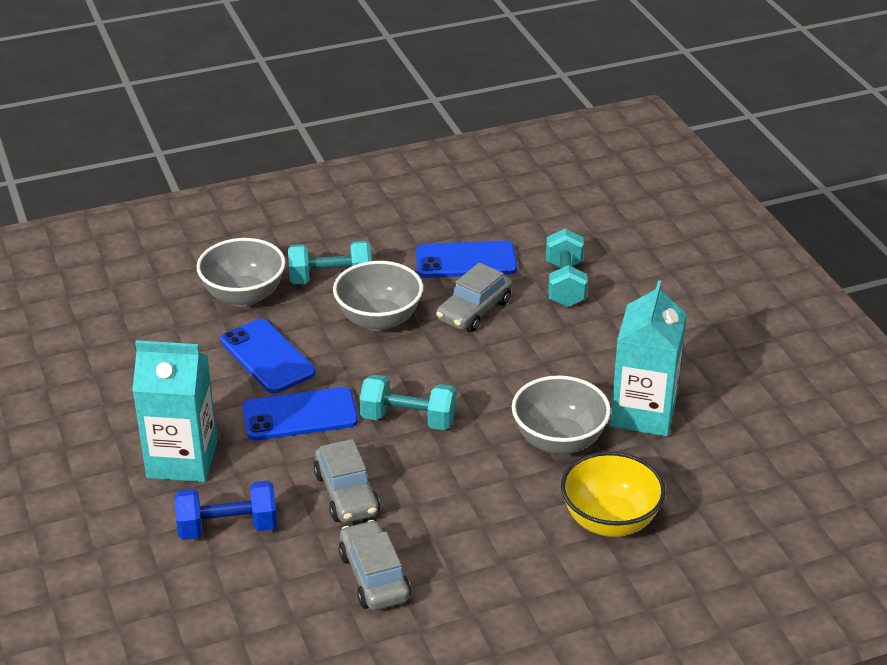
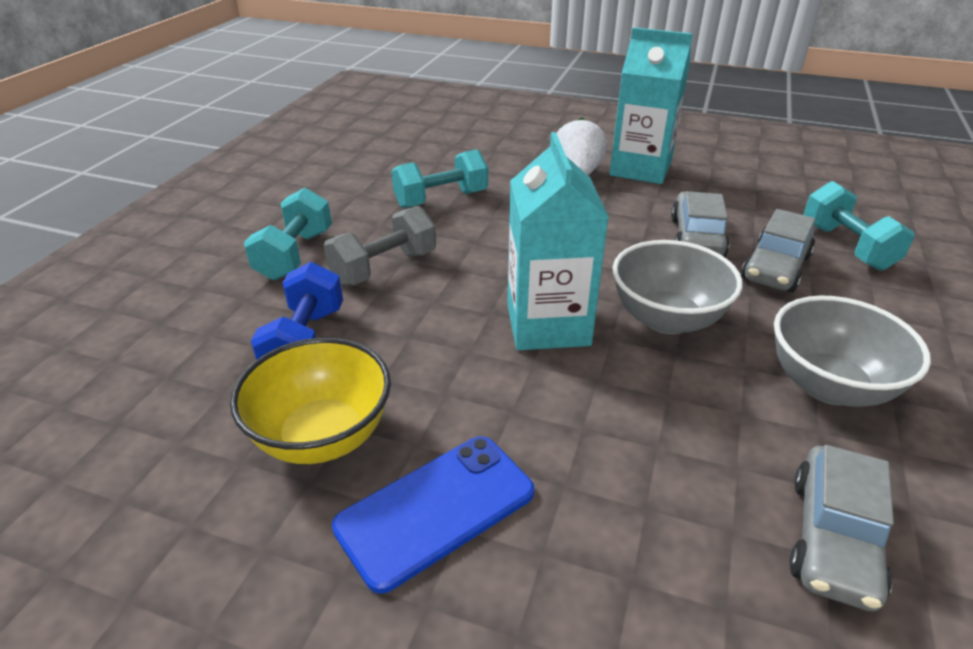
blue phone: [220,319,316,393] [242,387,358,440] [416,241,517,278] = 3 -> [332,436,534,594] = 1
grey bowl: [196,238,286,307] [333,261,423,331] [512,375,611,454] = 3 -> [612,240,742,335] [774,295,931,407] = 2
grey dumbbell: none = 0 -> [324,206,436,286] = 1
white strawberry: none = 0 -> [556,118,607,175] = 1

